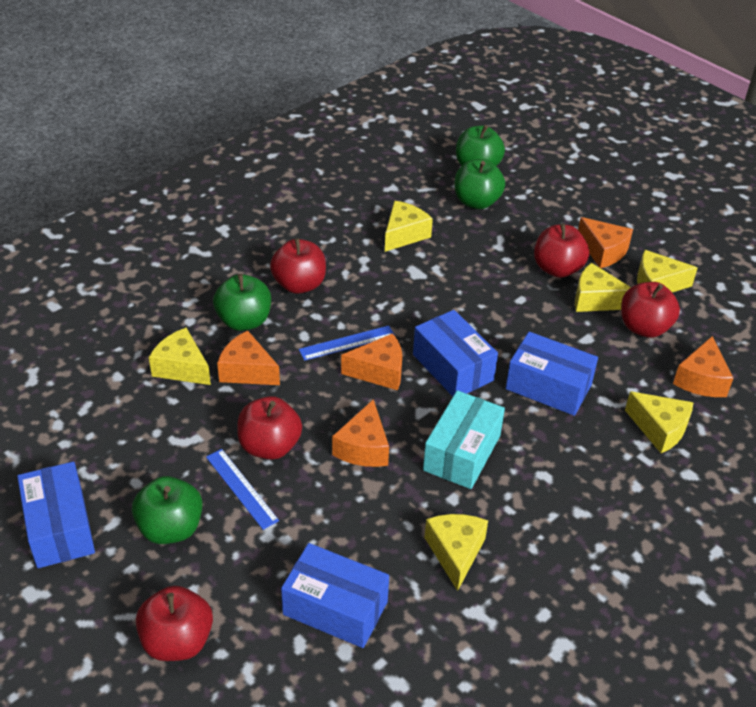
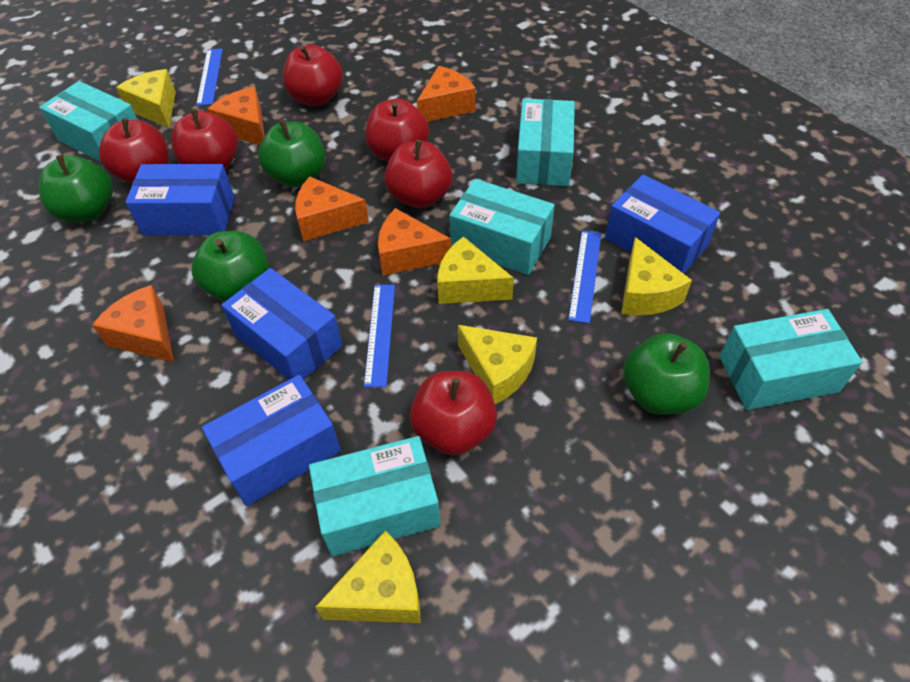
blue ruler: [206,449,279,530] [299,326,395,361] = 2 -> [196,49,223,106] [364,285,395,387] [568,231,601,323] = 3
red apple: [136,585,213,661] [237,396,302,460] [270,238,326,294] [534,223,589,278] [621,282,680,338] = 5 -> [99,118,169,184] [171,109,238,170] [283,45,343,106] [365,98,429,161] [384,140,452,208] [410,371,497,456] = 6
turquoise box: [423,390,505,489] = 1 -> [39,81,137,162] [309,436,441,556] [449,179,555,275] [516,99,575,186] [720,309,862,410] = 5
yellow cheese: [149,328,211,385] [385,201,433,252] [424,514,488,591] [575,263,631,312] [625,391,694,453] [637,250,698,292] = 6 -> [116,69,176,128] [316,531,420,623] [437,236,514,304] [458,325,537,404] [621,237,692,315] = 5

